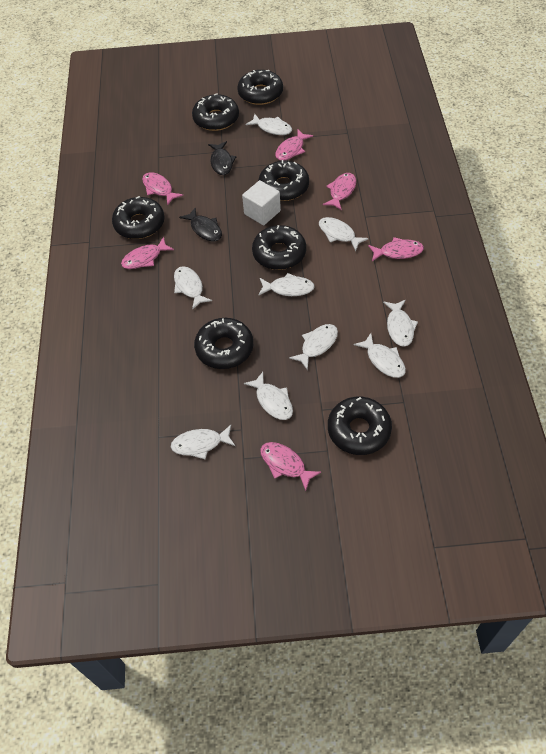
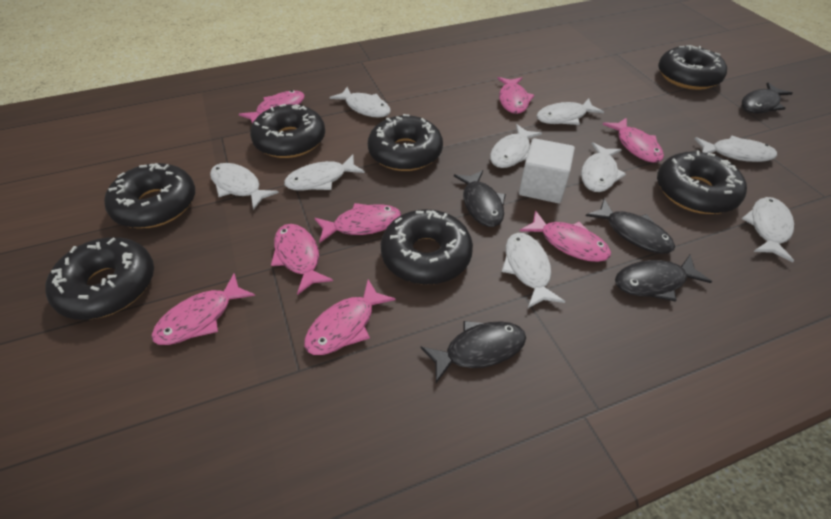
black fish: [179,208,222,241] [208,141,236,175] = 2 -> [421,321,526,383] [454,170,506,227] [585,199,675,254] [615,255,712,302] [742,82,793,114] = 5
pink fish: [121,237,174,269] [142,172,183,205] [260,442,321,491] [275,130,313,161] [323,173,356,210] [368,237,424,261] = 6 -> [151,274,255,345] [239,90,305,124] [271,224,333,295] [304,279,396,355] [315,203,401,243] [497,77,535,114] [520,210,611,262] [602,118,664,163] = 8

